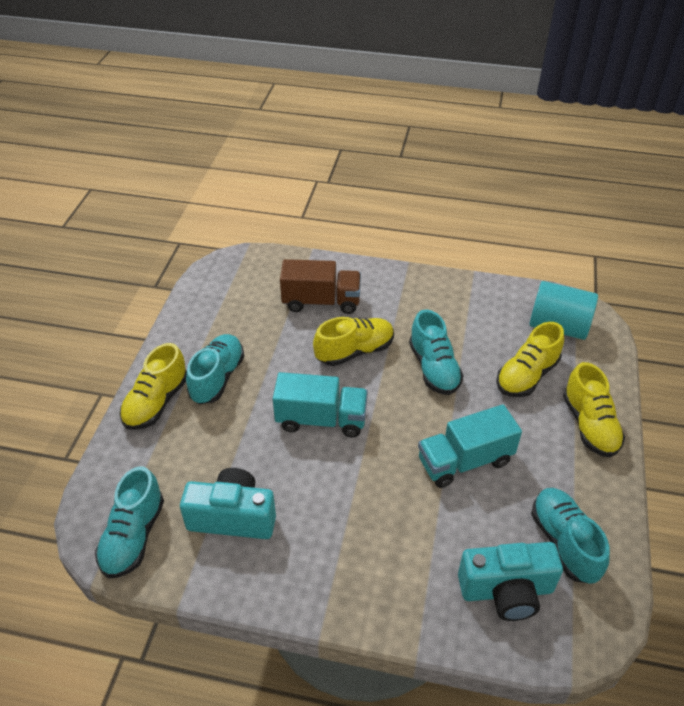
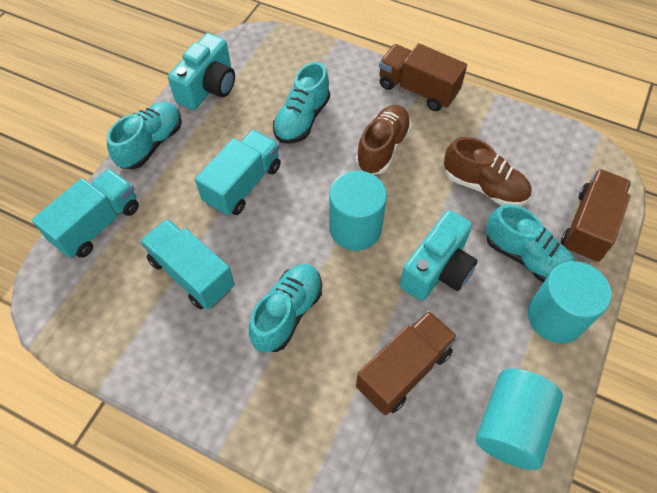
brown shoe: none = 0 -> [356,105,412,174] [444,137,532,206] = 2
brown truck: [280,259,361,314] = 1 -> [356,311,458,415] [379,43,467,111] [561,169,631,262] = 3
turquoise cylinder: [529,281,598,340] = 1 -> [329,171,387,250] [476,368,563,470] [528,261,611,343] = 3
turquoise truck: [273,372,368,438] [418,404,522,488] = 2 -> [32,169,139,258] [140,219,235,310] [195,130,281,216] = 3
yellow shoe: [119,343,187,430] [313,317,394,366] [496,322,564,397] [563,362,625,457] = 4 -> none = 0

